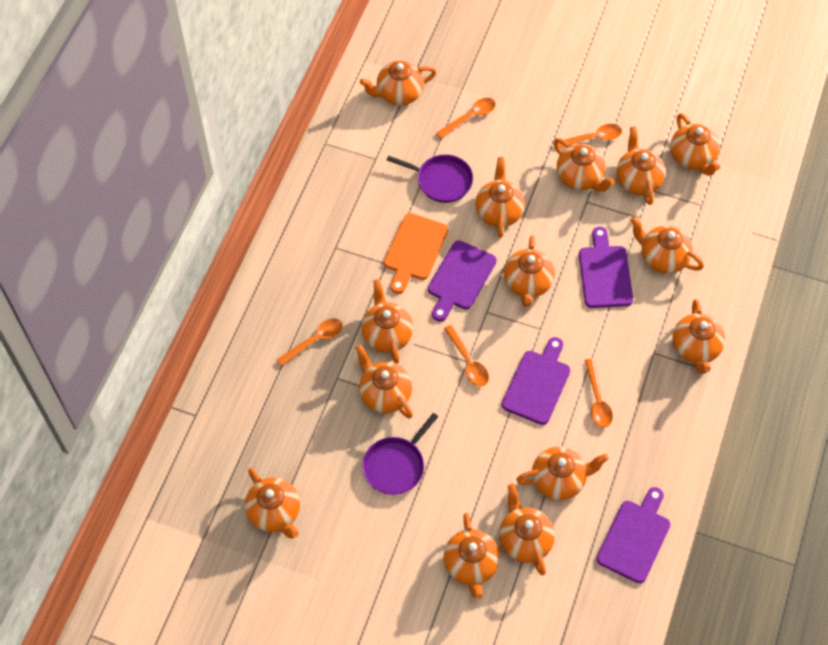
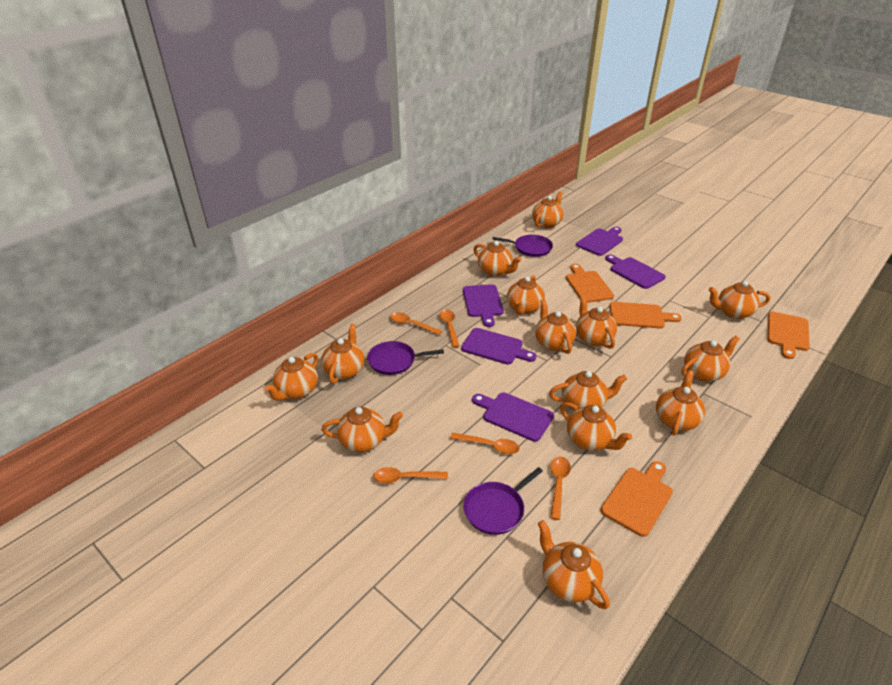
orange cutting board: [384,213,449,294] = 1 -> [566,264,614,303] [601,461,673,537] [610,302,682,329] [768,312,810,359] = 4
purple cutting board: [428,241,496,322] [502,337,570,425] [579,227,633,308] [596,487,670,583] = 4 -> [461,328,536,364] [463,284,504,327] [472,393,554,442] [576,227,623,256] [605,254,665,289] = 5
purple pan: [362,413,438,495] [387,155,473,203] = 2 -> [367,341,444,375] [463,467,543,535] [492,234,553,257] = 3

